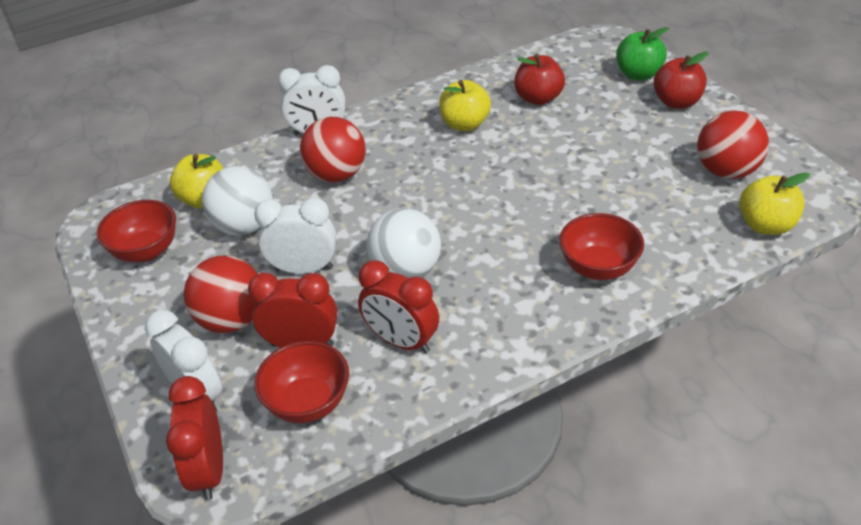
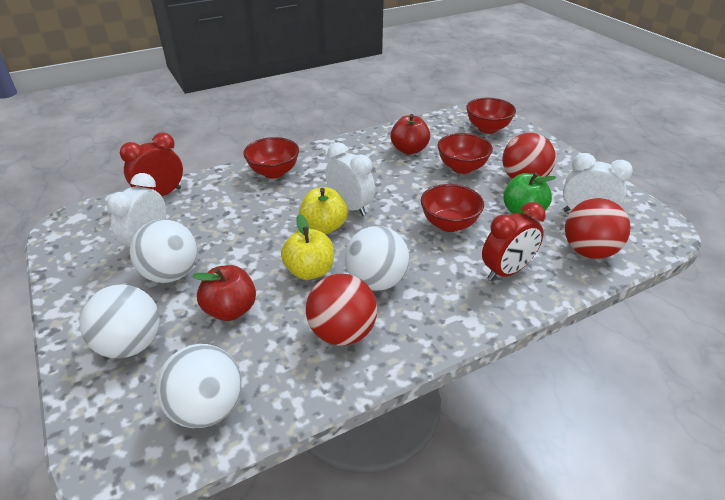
red bowl: [96,200,176,262] [254,341,349,423] [559,213,644,280] = 3 -> [243,137,299,179] [421,184,484,232] [438,133,493,174] [466,98,516,133] = 4
red clock: [166,376,223,500] [248,273,338,348] [358,260,439,353] = 3 -> [120,132,183,196] [482,202,545,281] = 2
white ball: [202,166,273,236] [367,208,441,278] = 2 -> [79,284,160,358] [130,219,197,283] [156,344,242,428] [345,226,410,291] = 4
yellow apple: [170,154,224,209] [439,80,491,131] [739,172,810,235] = 3 -> [281,214,334,280] [299,187,348,234] = 2

